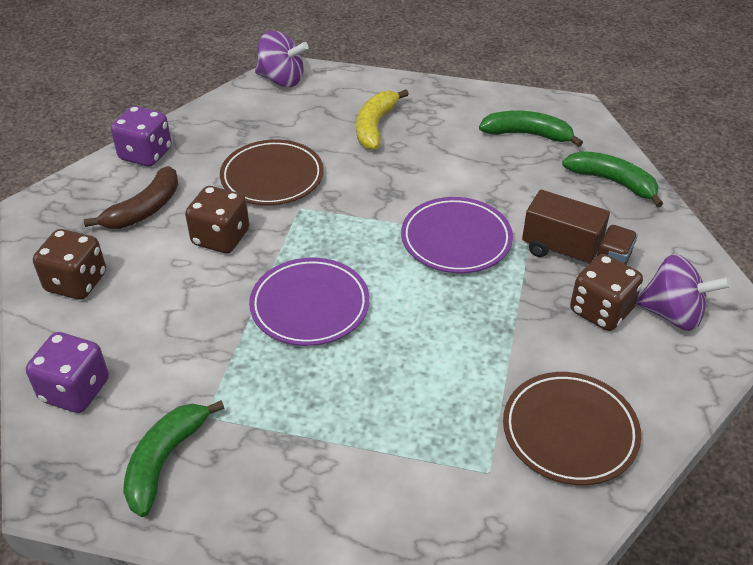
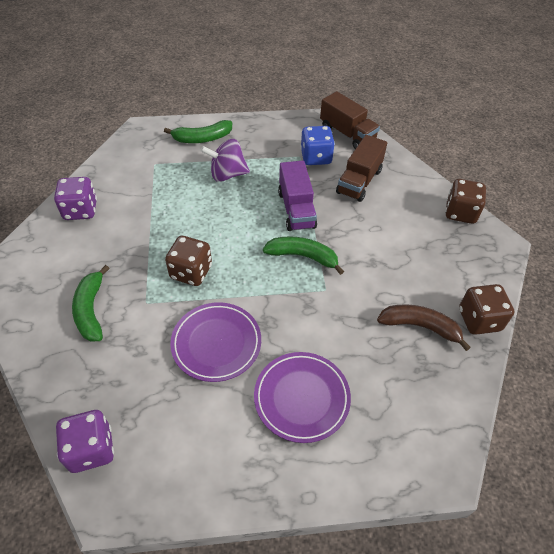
blue dice: none = 0 -> [300,126,335,165] = 1
brown plate: [220,140,324,205] [503,372,641,485] = 2 -> none = 0
brown truck: [522,190,638,264] = 1 -> [320,91,380,149] [336,135,387,202] = 2
purple spinning top: [255,31,309,87] [636,254,731,331] = 2 -> [200,139,250,182] = 1
purple truck: none = 0 -> [278,161,317,231] = 1
yellow banana: [356,89,409,150] = 1 -> none = 0

